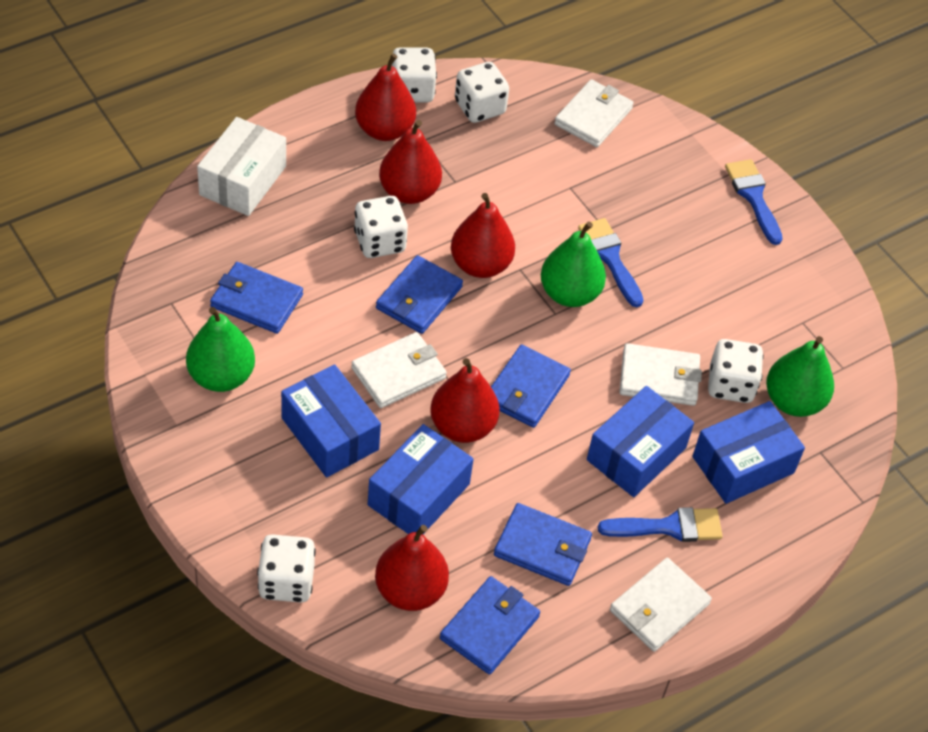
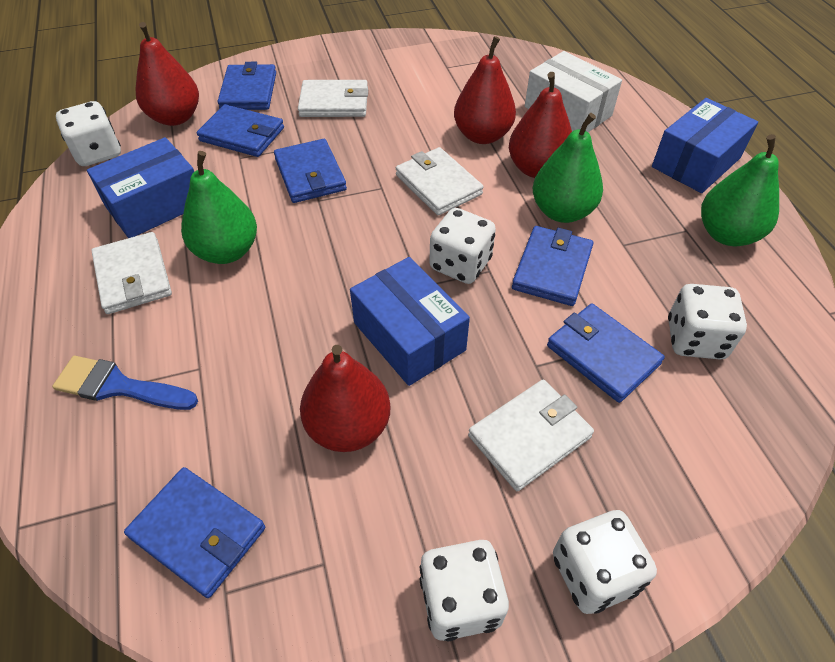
blue box: [281,364,381,477] [368,424,473,534] [587,386,694,497] [692,401,805,504] = 4 -> [87,137,194,238] [350,257,470,386] [652,98,758,193] = 3
blue brush: [578,218,643,307] [598,507,723,542] [725,159,783,245] = 3 -> [52,356,198,410] = 1
blue wallet: [210,262,303,334] [376,255,463,334] [440,576,540,674] [491,345,571,428] [494,503,592,586] = 5 -> [124,467,265,598] [197,104,284,157] [218,62,276,110] [274,139,347,203] [512,226,594,306] [547,303,665,403] = 6
red pear: [355,53,416,141] [375,525,449,611] [379,120,442,204] [430,358,499,443] [451,193,515,278] = 5 -> [136,22,199,126] [300,345,391,452] [454,36,516,144] [509,72,572,178] = 4

